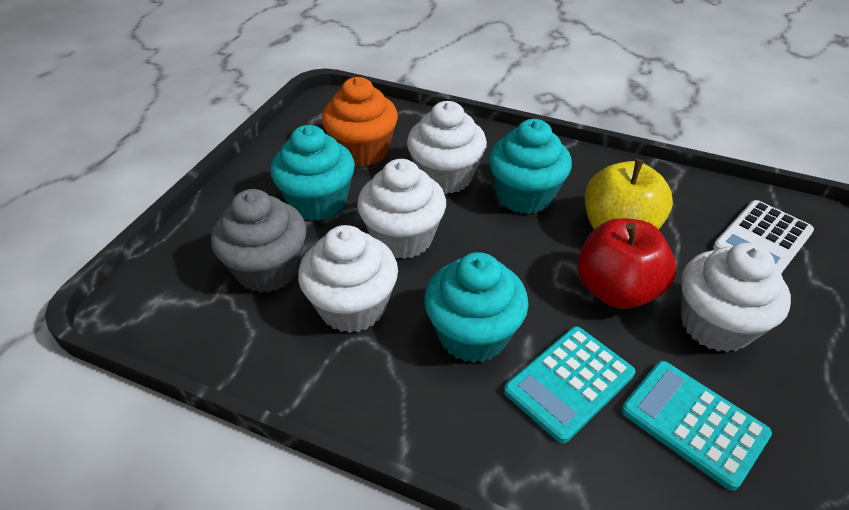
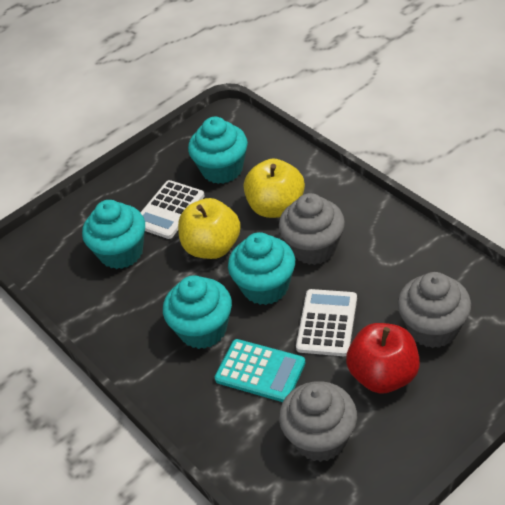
grey cupcake: [211,189,306,293] = 1 -> [279,193,345,265] [279,381,357,462] [397,272,471,348] = 3
orange cupcake: [322,77,398,167] = 1 -> none = 0
turquoise calculator: [504,326,635,443] [621,361,772,491] = 2 -> [215,339,306,402] = 1
turquoise cupcake: [270,125,355,221] [424,252,529,363] [489,119,572,214] = 3 -> [82,200,145,269] [163,275,232,349] [188,117,248,184] [228,232,295,305] = 4
white calculator: [713,200,814,273] = 1 -> [140,180,205,239] [296,289,357,356] = 2
white cupcake: [298,225,398,333] [357,159,446,259] [407,101,487,194] [681,243,791,352] = 4 -> none = 0
yellow apple: [585,159,673,230] = 1 -> [178,198,241,259] [244,159,305,218] = 2

